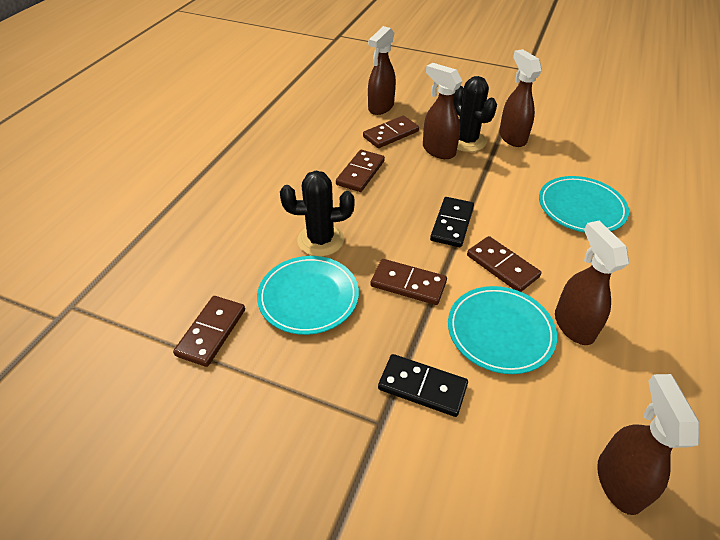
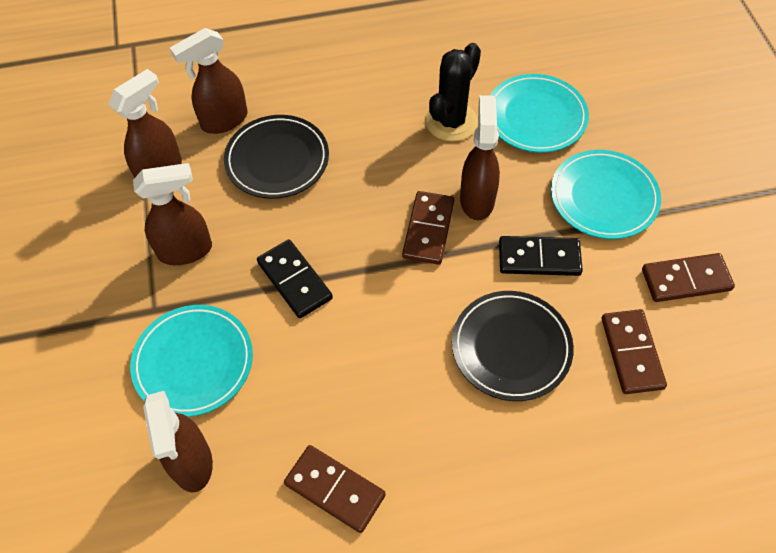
black cactus: [280,171,355,256] [453,76,497,152] = 2 -> [426,43,481,141] = 1
black plate: none = 0 -> [224,115,329,199] [452,291,574,401] = 2
brown domino: [173,296,245,367] [336,150,385,192] [363,116,419,148] [371,259,447,305] [467,236,541,292] = 5 -> [284,445,386,533] [402,191,454,265] [602,309,667,394] [642,253,735,302] = 4

